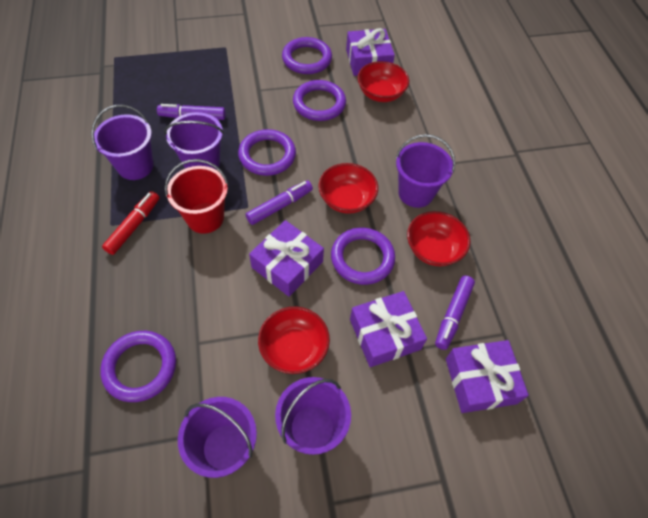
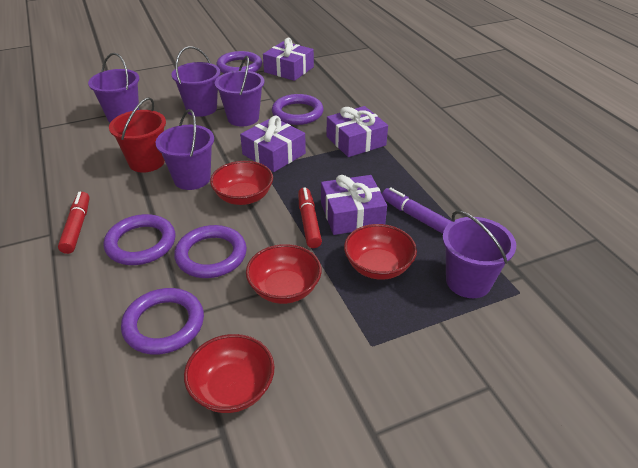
purple marker: [157,104,226,120] [246,180,313,225] [435,276,475,350] = 3 -> [382,187,452,234] = 1
red marker: [102,191,160,255] = 1 -> [58,192,89,254] [298,187,322,248] = 2

